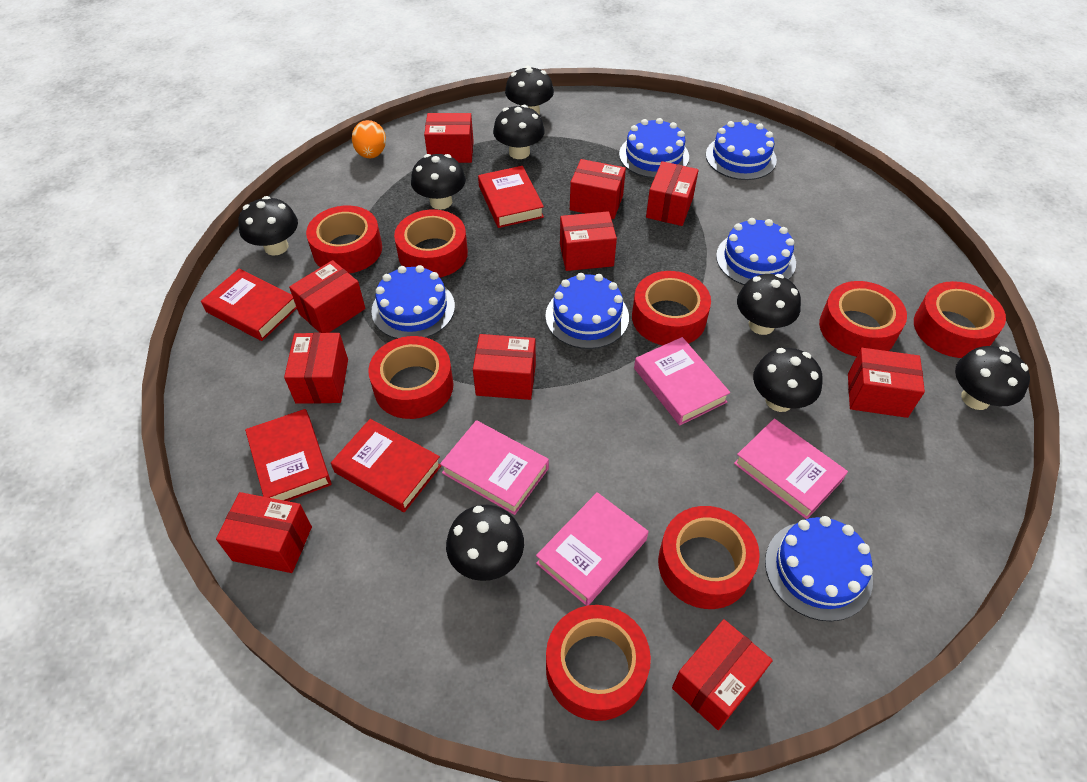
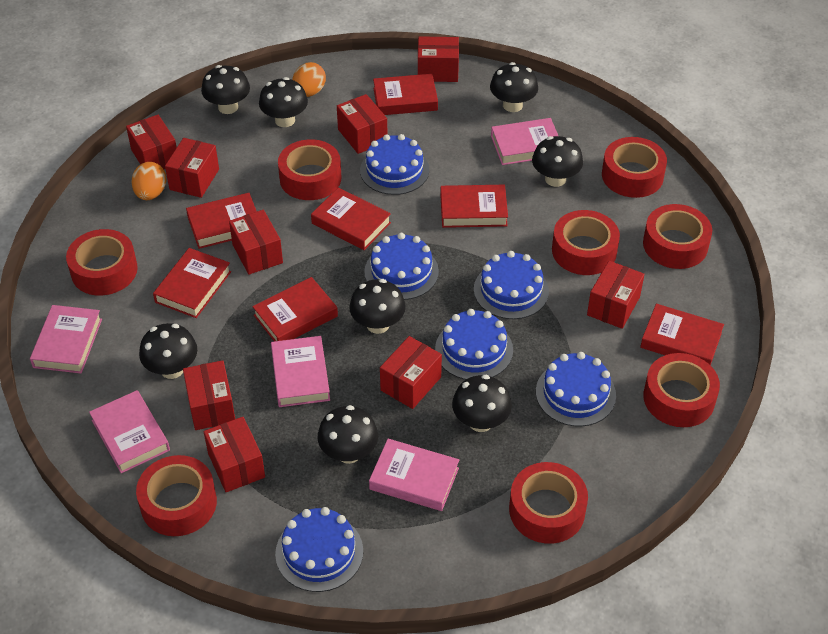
orange egg: [352,120,386,158] = 1 -> [131,162,166,200] [292,62,326,97] = 2
pink book: [440,420,549,515] [536,492,648,606] [634,337,730,425] [734,419,848,519] = 4 -> [30,305,102,373] [89,390,170,473] [271,336,330,407] [369,439,459,511] [491,118,558,165] = 5
red book: [201,269,297,341] [245,409,332,501] [331,419,442,512] [478,166,544,228] = 4 -> [153,248,231,318] [186,193,257,249] [252,277,338,341] [311,187,391,250] [373,74,438,115] [440,185,508,228] [640,304,724,365] = 7
red box: [216,492,312,573] [284,333,348,404] [289,260,365,333] [424,113,474,163] [473,334,536,400] [560,211,617,271] [570,159,626,219] [646,161,699,226] [672,619,773,730] [848,348,925,418] = 10 -> [126,115,177,169] [165,138,219,198] [183,360,235,430] [204,417,265,492] [229,210,283,275] [337,94,388,154] [380,336,442,409] [418,36,459,82] [587,261,644,329] = 9

